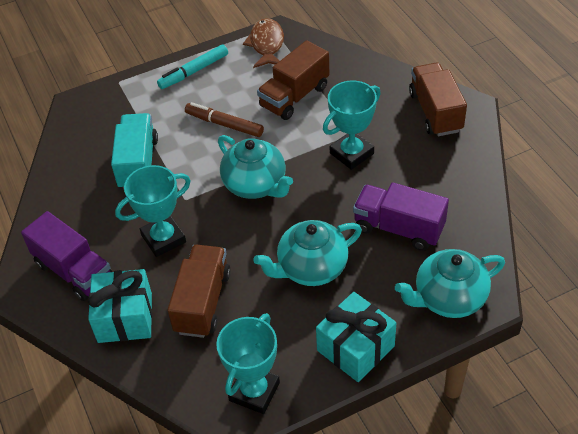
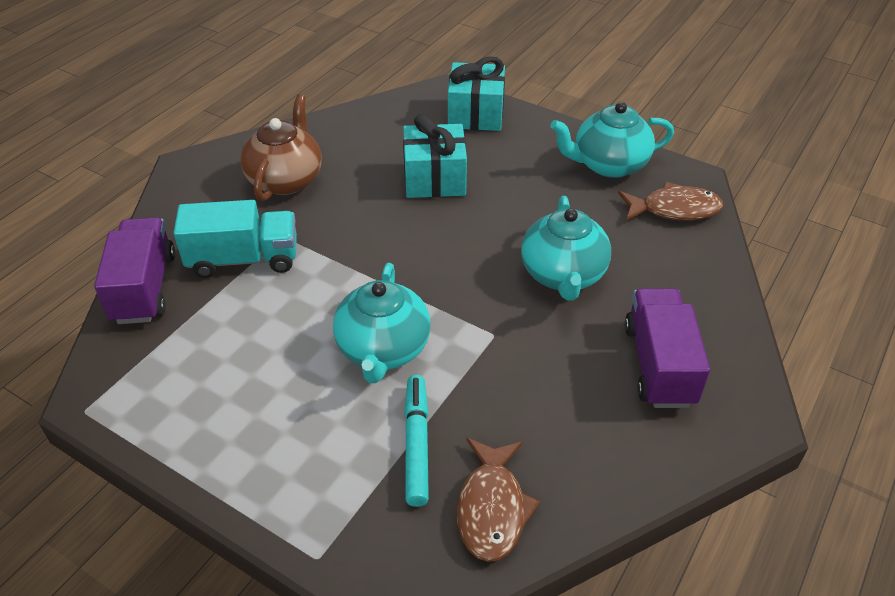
brown fish: [243,18,284,68] = 1 -> [457,438,540,562] [618,182,723,221] = 2
brown marker: [185,102,264,137] = 1 -> none = 0
brown teapot: none = 0 -> [241,94,321,201] = 1
brown truck: [167,245,231,338] [257,40,329,120] [409,63,467,136] = 3 -> none = 0
turquoise trophy: [115,165,191,257] [216,313,280,414] [323,81,381,170] = 3 -> none = 0

